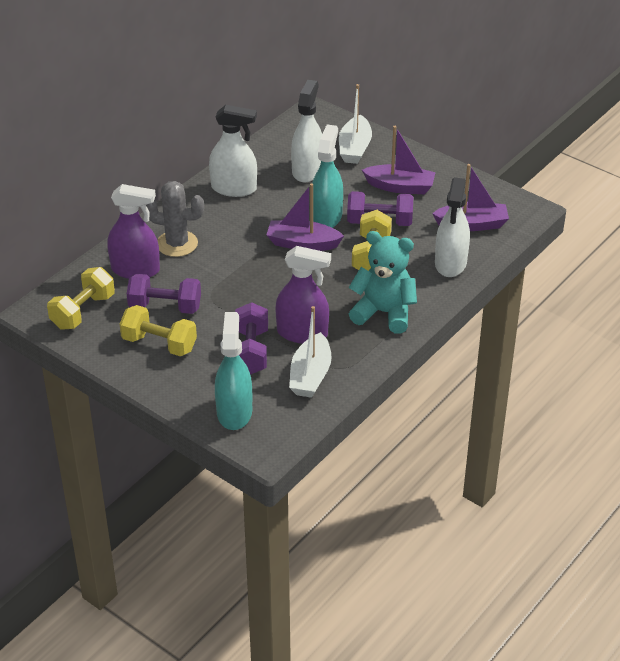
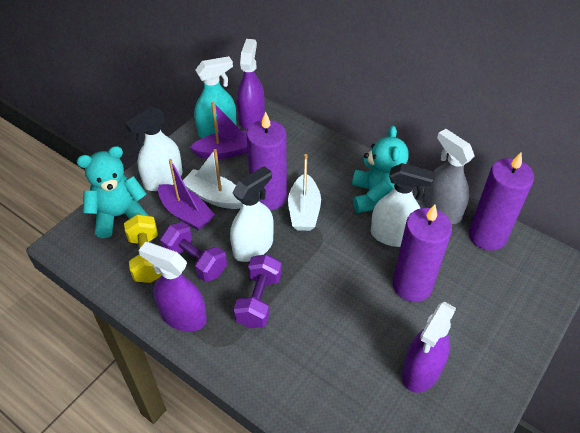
grey cactus: [146,181,204,257] = 1 -> none = 0
grey spray bottle: none = 0 -> [424,129,475,224] = 1
purple boat: [267,183,344,251] [362,126,436,194] [432,164,509,231] = 3 -> [158,159,215,231] [189,102,248,159] = 2
purple candle: none = 0 -> [246,112,287,210] [393,204,452,302] [469,152,534,251] = 3
purple dumbbell: [127,274,201,314] [235,302,268,375] [347,191,413,226] = 3 -> [160,222,227,282] [234,254,282,328] = 2
purple spray bottle: [107,184,160,279] [275,246,331,344] = 2 -> [138,242,207,332] [237,39,265,130] [402,302,456,393] = 3
turquoise spray bottle: [215,312,252,430] [312,125,343,228] = 2 -> [194,56,237,138] = 1
turquoise teddy bear: [349,231,417,334] = 1 -> [77,146,149,238] [352,125,409,213] = 2
yellow dumbbell: [47,267,115,329] [120,305,197,356] [352,210,392,271] = 3 -> [124,214,162,283] = 1

